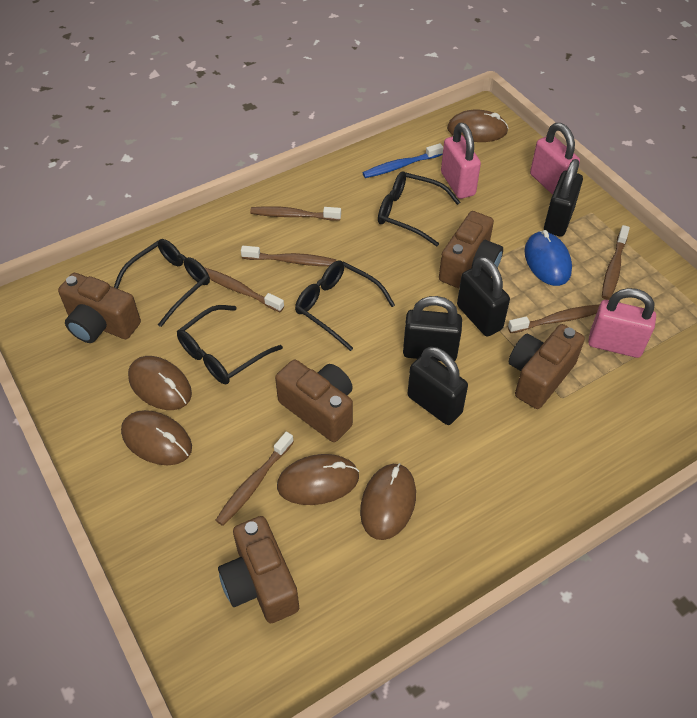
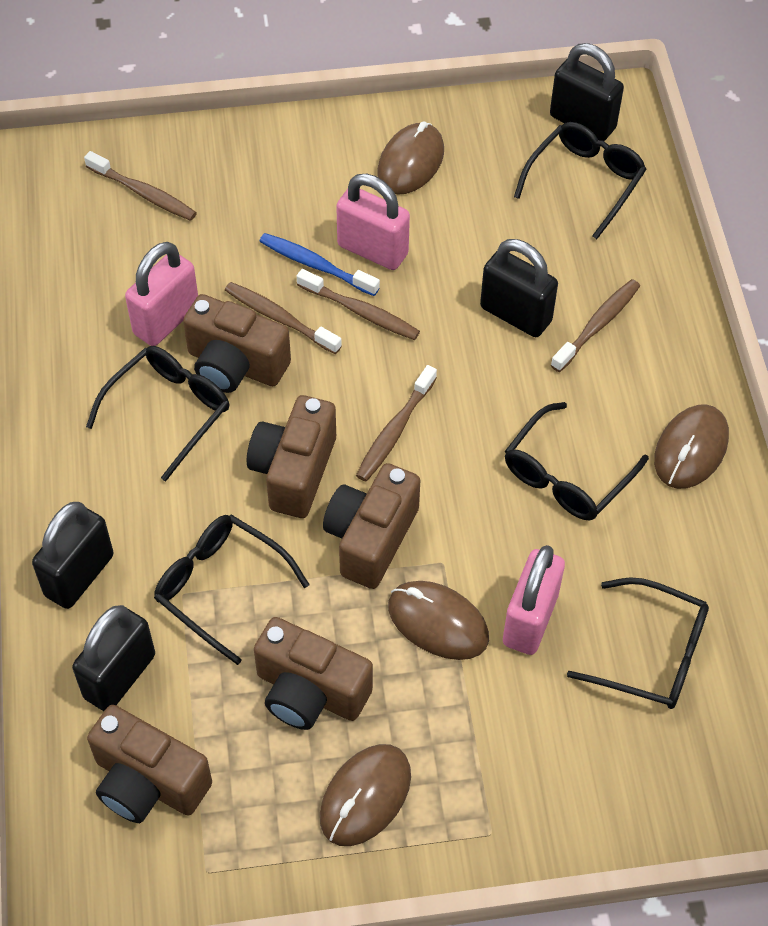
black glasses: [114,239,210,327] [177,305,283,384] [295,260,395,351] [378,171,460,246] = 4 -> [86,346,229,481] [154,515,310,665] [505,402,649,520] [514,122,646,239] [567,577,709,709] = 5
blue mouse: [524,230,572,286] = 1 -> none = 0
brown mouse: [121,410,192,465] [128,356,192,410] [277,454,359,505] [360,463,416,540] [447,110,508,142] = 5 -> [320,744,411,846] [377,121,444,195] [388,581,489,660] [654,404,729,489] = 4
brown toothbrush: [204,267,284,312] [216,432,294,526] [241,246,336,266] [250,206,341,221] [508,304,600,333] [602,225,630,300] = 6 -> [84,151,197,221] [225,282,342,354] [297,269,420,340] [356,365,437,482] [551,279,640,372] = 5

